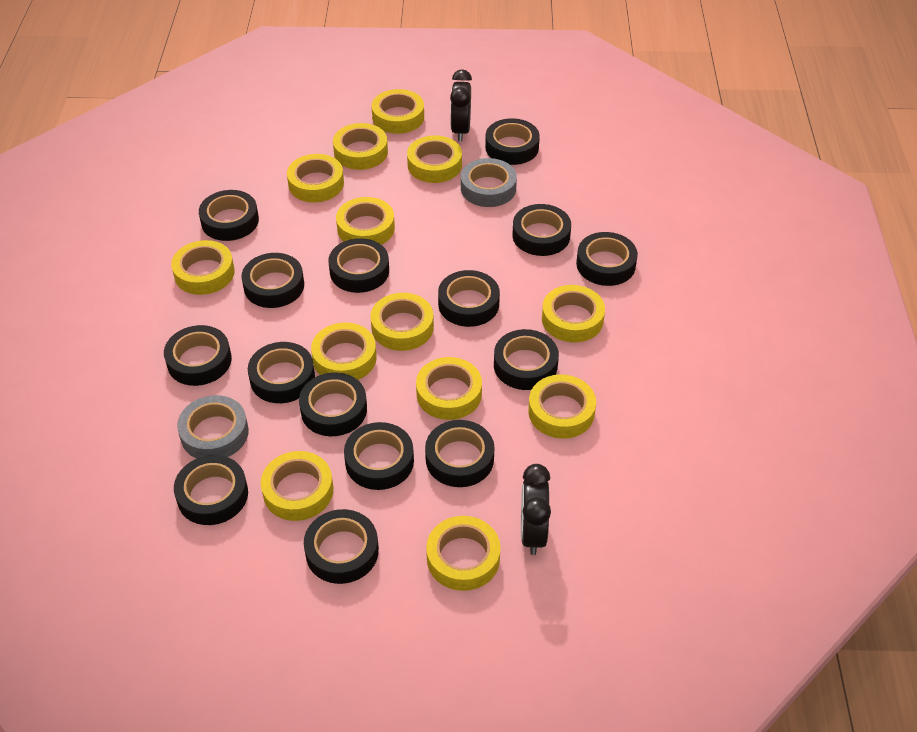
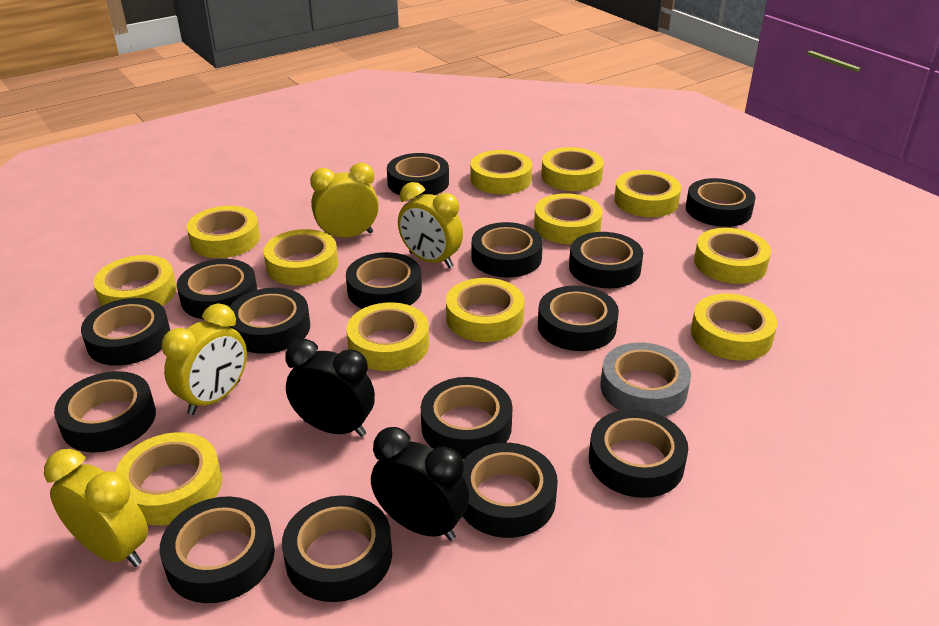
grey tape: [177,395,249,458] [461,158,517,207] = 2 -> [600,342,691,417] = 1
yellow clock: none = 0 -> [44,449,148,567] [162,303,247,415] [310,163,379,238] [398,182,463,268] = 4
yellow tape: [171,240,235,295] [261,451,333,521] [287,154,344,202] [311,322,377,380] [333,123,388,170] [336,197,395,245] [370,293,434,351] [372,89,424,134] [407,136,462,183] [416,357,482,420] [426,516,501,591] [528,374,596,439] [542,285,605,342] = 13 -> [93,255,177,306] [115,432,222,525] [187,206,260,258] [264,229,338,285] [346,302,429,371] [446,278,525,342] [471,150,532,194] [534,193,603,244] [541,147,604,191] [614,170,681,217] [691,294,777,361] [694,228,771,284] = 12

